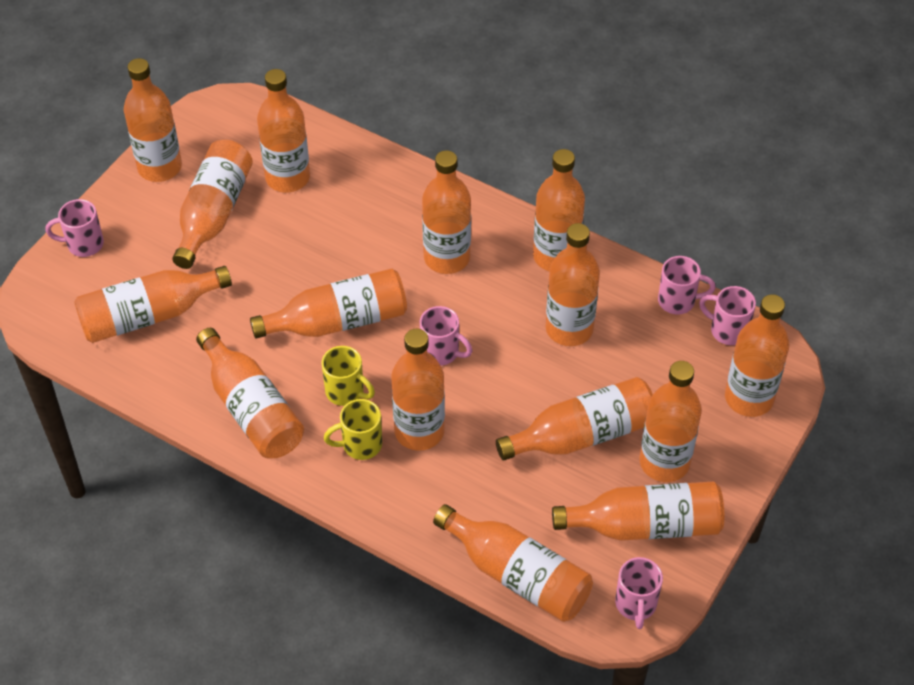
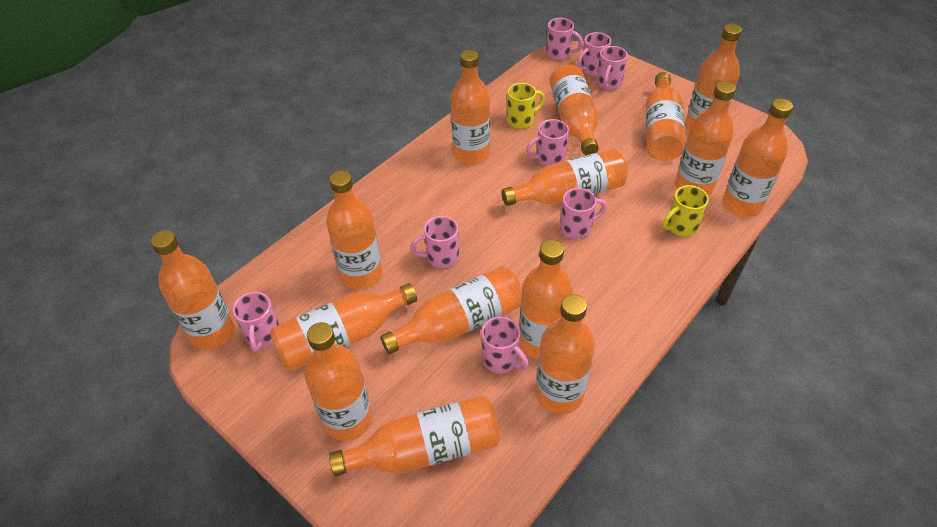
pink mug: [45,199,104,257] [420,306,472,366] [615,557,663,629] [658,256,716,314] [699,286,756,345] = 5 -> [232,292,279,352] [410,216,459,268] [481,316,529,374] [526,119,569,166] [546,18,583,60] [560,188,607,239] [577,32,611,76] [596,46,628,90] = 8

